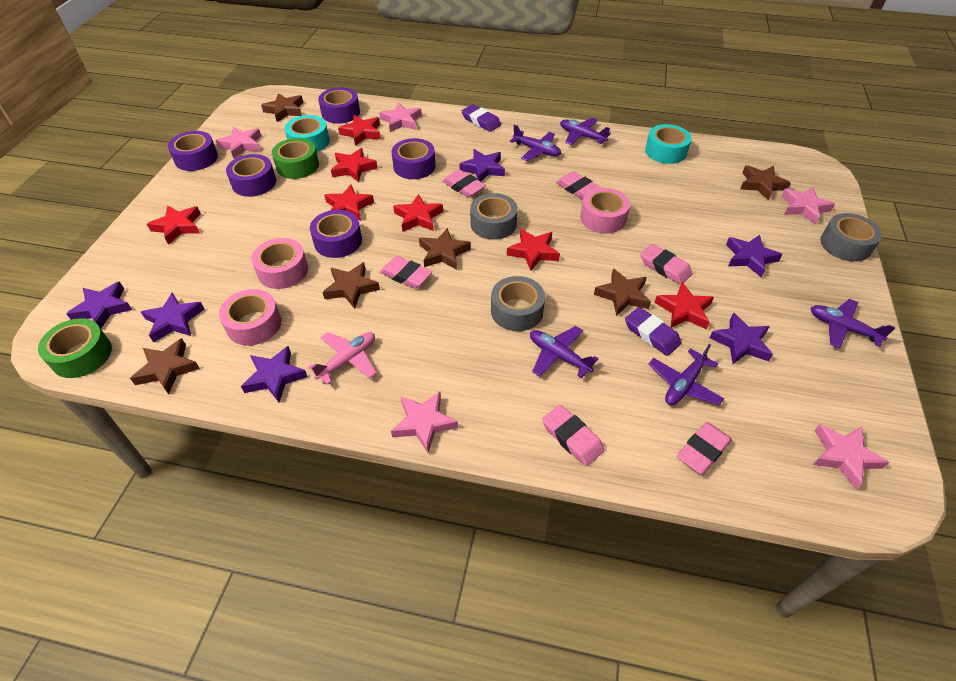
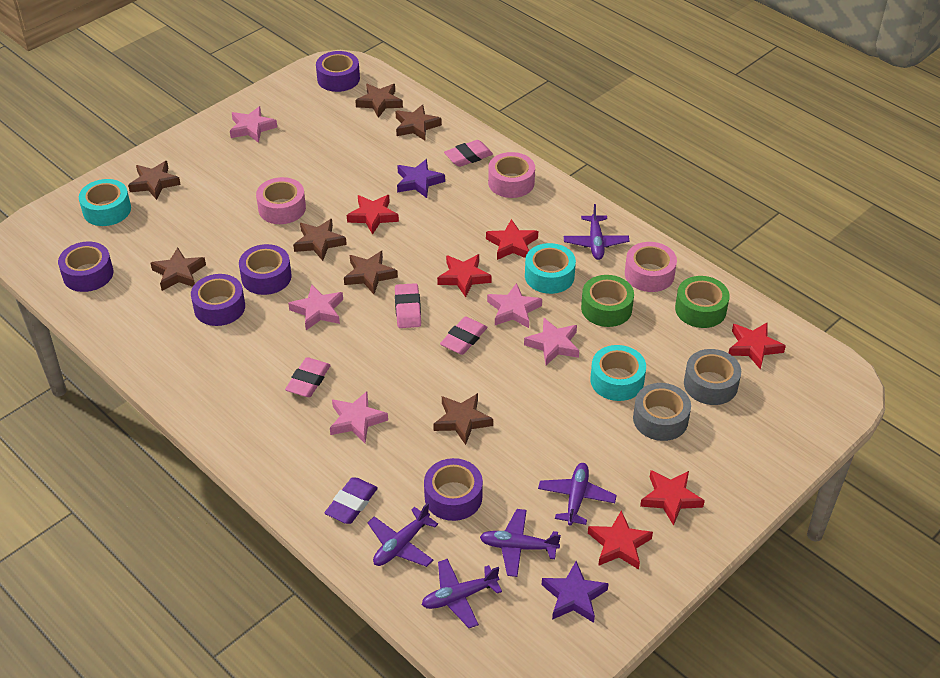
brown star: [130,338,200,394] [261,93,303,122] [323,262,380,309] [419,228,471,270] [594,269,651,316] [740,165,791,201] = 6 -> [128,161,181,200] [150,247,206,291] [293,219,347,261] [344,251,398,294] [355,84,403,118] [396,104,442,141] [433,393,493,445] = 7
grey tape: [470,193,518,240] [491,276,545,331] [820,213,882,262] = 3 -> [633,383,691,441] [684,349,741,405] = 2
pink eraser: [380,256,432,289] [442,170,486,197] [542,405,604,466] [556,171,601,199] [640,244,693,285] [677,422,732,474] = 6 -> [285,357,331,397] [395,283,421,328] [440,317,488,355] [444,140,493,167] = 4
pink plane: [308,332,377,385] = 1 -> none = 0
purple eraser: [462,104,501,132] [625,307,681,356] = 2 -> [325,477,378,524] = 1
purple star: [66,281,132,328] [141,292,204,343] [241,346,308,402] [459,149,505,182] [709,313,773,364] [726,235,782,277] = 6 -> [397,159,445,198] [542,561,609,623] = 2
red star: [147,206,201,245] [324,184,374,221] [331,148,378,182] [338,115,381,146] [393,194,443,232] [507,229,560,271] [654,282,714,329] = 7 -> [347,195,399,235] [437,254,492,298] [486,219,538,260] [588,510,653,569] [640,470,705,526] [729,322,786,369] = 6
turquoise tape: [285,115,330,152] [645,124,692,164] = 2 -> [79,179,131,226] [525,243,576,294] [590,345,646,401] = 3

